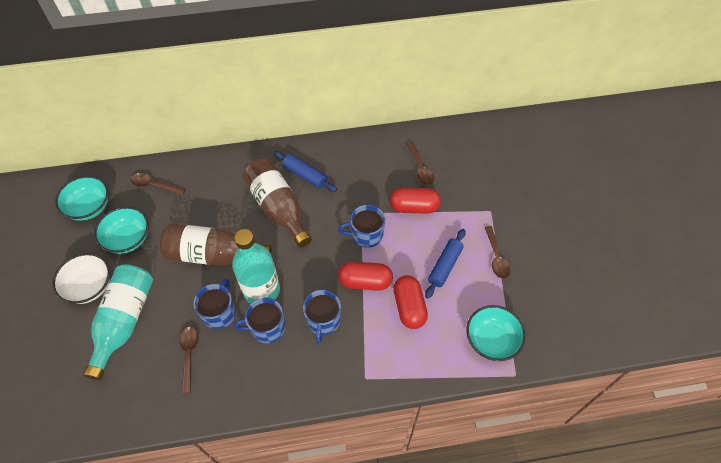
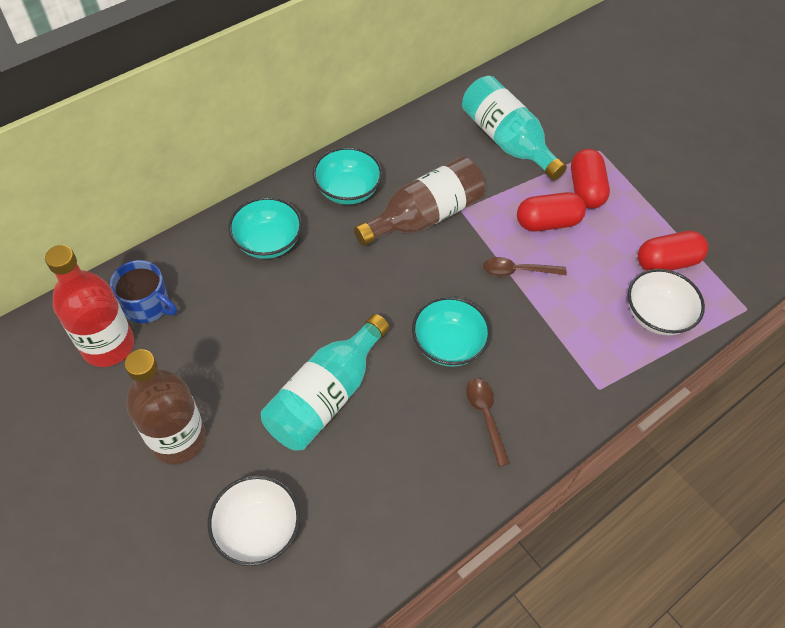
blue mug: [193,279,236,329] [234,298,285,343] [303,290,341,344] [338,205,385,248] = 4 -> [110,260,177,323] = 1
blue rolling pin: [274,151,337,192] [425,229,466,298] = 2 -> none = 0
brown spoon: [131,173,186,195] [180,327,199,394] [407,142,434,185] [485,226,510,279] = 4 -> [466,379,510,467] [483,257,567,277] = 2
red bottle: none = 0 -> [45,245,134,367] = 1
white bowl: [52,253,110,304] = 1 -> [208,475,300,566] [628,269,705,335] = 2

